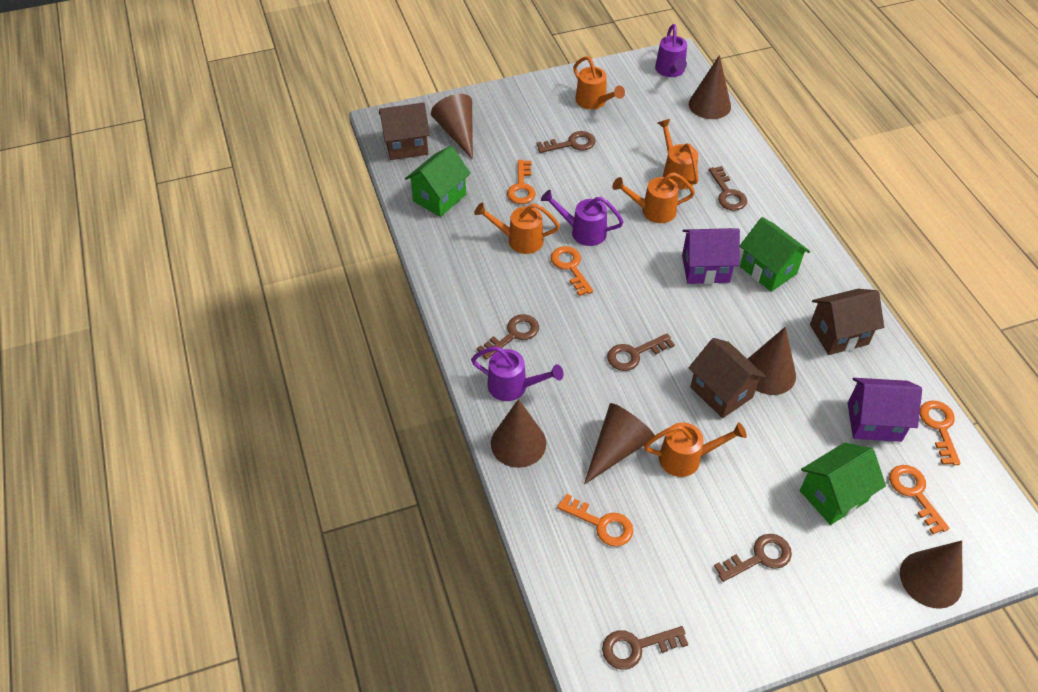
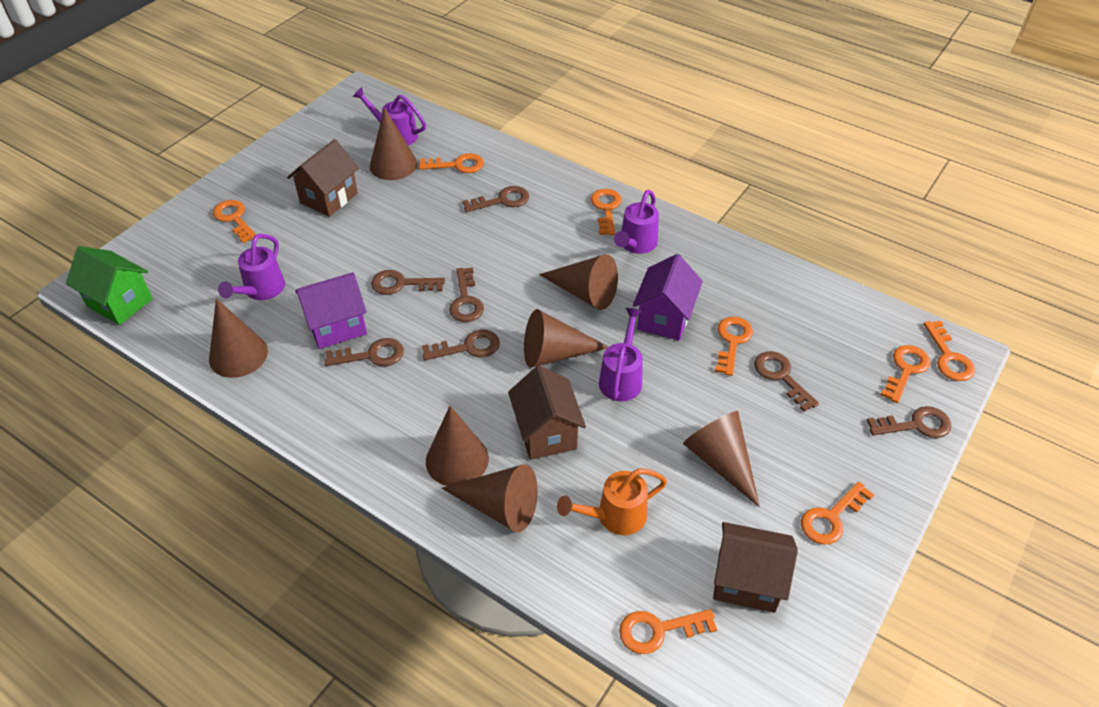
brown cone: [431,94,473,160] [491,399,546,468] [584,403,655,485] [689,55,731,119] [748,327,796,395] [900,540,963,609] = 6 -> [209,298,268,378] [370,108,417,180] [426,406,489,486] [442,464,538,532] [524,309,608,368] [539,254,618,310] [683,411,760,507] = 7
brown key: [477,314,539,360] [537,131,596,153] [602,626,688,670] [607,334,675,371] [709,166,747,211] [714,534,792,582] = 6 -> [324,338,404,366] [371,270,445,295] [422,330,500,360] [449,268,484,322] [463,186,529,212] [754,351,819,412] [867,406,951,438] = 7
green house: [405,146,471,217] [740,217,810,292] [800,443,886,525] = 3 -> [66,246,153,325] = 1
orange key: [507,160,536,204] [551,246,593,296] [557,494,633,547] [889,465,949,534] [920,401,961,465] = 5 -> [213,200,257,243] [419,153,484,173] [591,189,622,235] [619,609,717,654] [715,317,753,376] [801,482,874,545] [881,345,930,403] [924,321,975,381] = 8
orange watering can: [474,203,560,254] [573,56,625,109] [612,172,695,223] [644,422,747,477] [658,119,698,189] = 5 -> [557,468,667,535] = 1
purple watering can: [471,346,563,401] [541,190,624,246] [655,24,687,77] = 3 -> [218,233,285,300] [353,87,426,145] [599,308,643,401] [614,190,659,254] = 4

